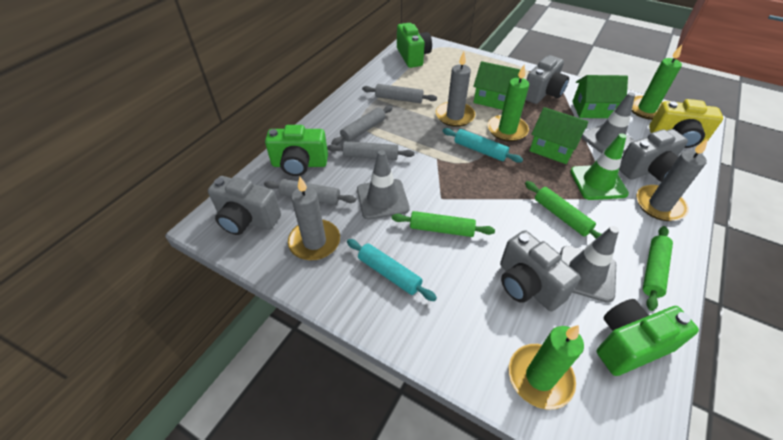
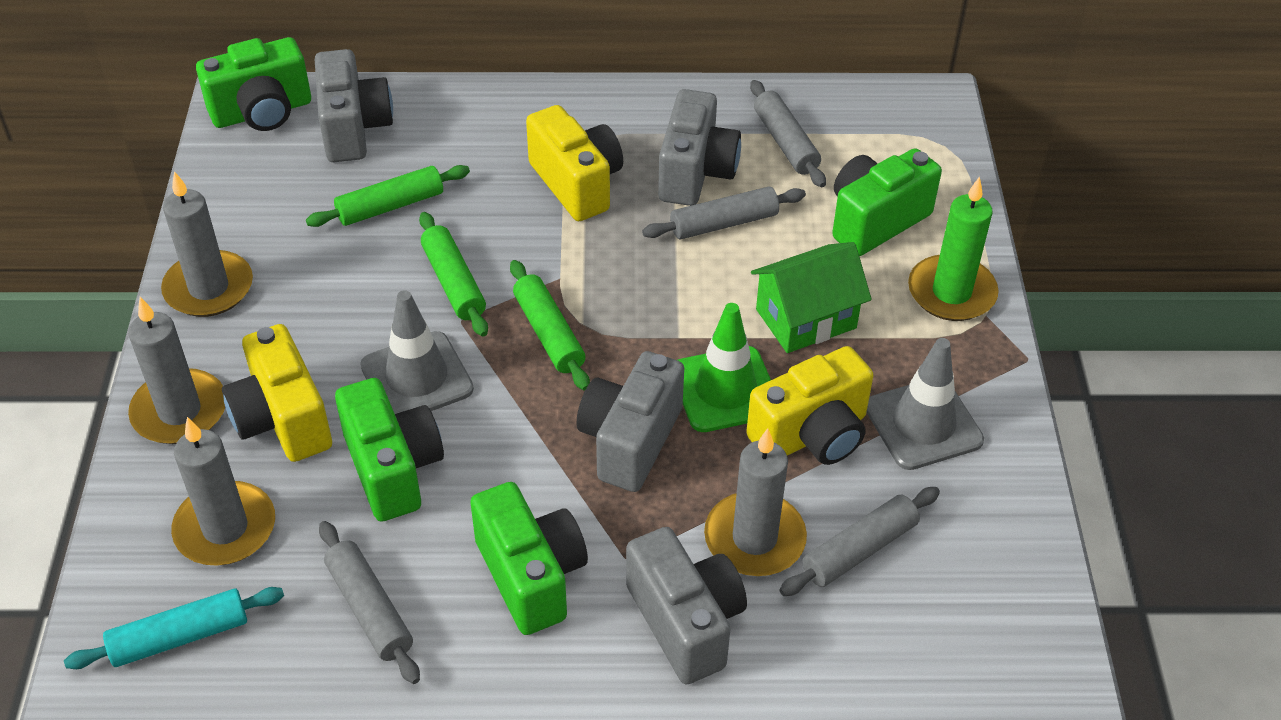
green camera: [265,125,328,176] [397,23,432,68] [597,299,699,376] = 3 -> [196,37,311,131] [335,378,444,522] [470,482,588,635] [832,148,942,256] = 4
green candle: [488,64,529,142] [509,325,584,410] [632,45,682,120] = 3 -> [908,176,999,321] = 1
green house: [473,61,520,110] [530,107,588,164] [572,75,628,118] = 3 -> [751,242,872,353] = 1
grey candle: [288,177,340,260] [436,52,475,127] [636,139,708,221] = 3 -> [128,297,225,444] [161,171,253,317] [171,417,275,565] [704,428,807,576] = 4
grey traffic cone: [357,150,410,219] [560,226,619,303] [581,92,635,153] = 3 -> [360,290,474,414] [866,338,984,470] = 2
turquoise rolling pin: [347,239,437,301] [442,128,523,163] = 2 -> [64,587,284,669] = 1
yellow camera: [649,99,723,148] = 1 -> [222,324,332,462] [526,105,623,221] [746,346,873,465] = 3

